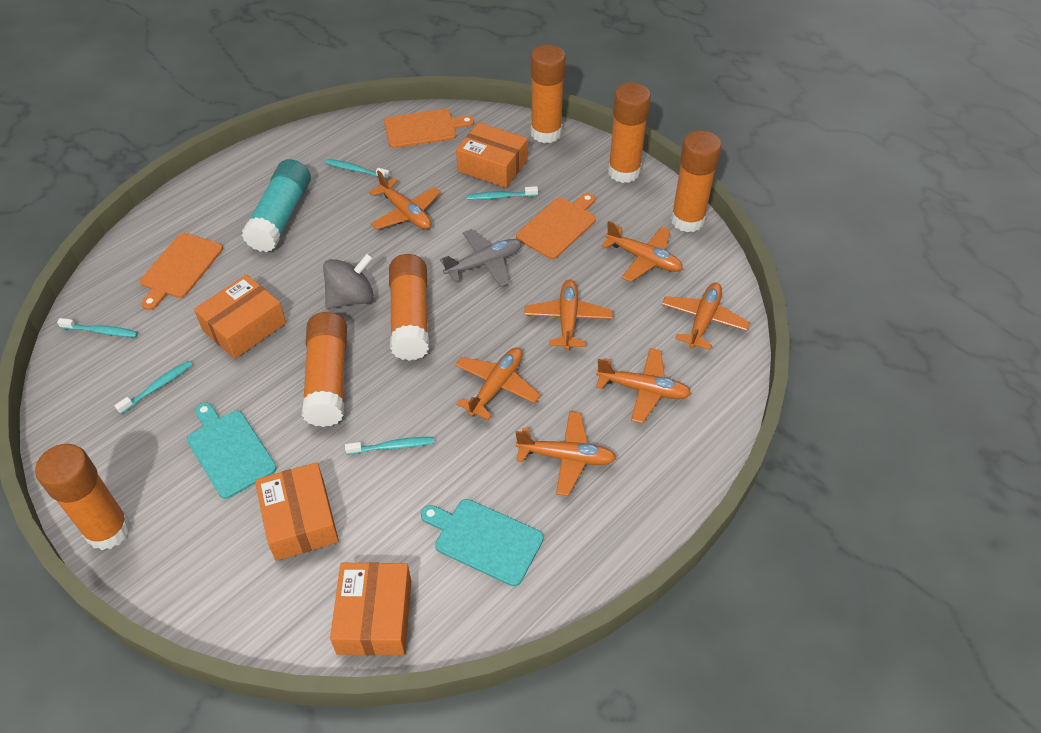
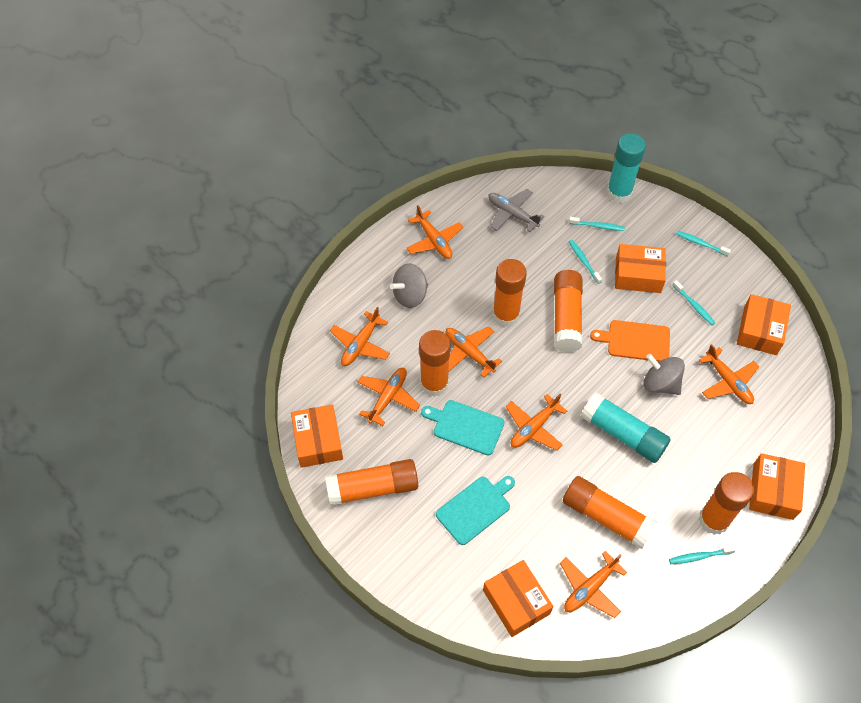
grey spinning top: [323,253,374,309] = 1 -> [390,263,428,308] [644,354,685,395] = 2
orange box: [194,274,286,359] [255,462,339,561] [330,562,412,656] [456,122,528,188] = 4 -> [291,404,343,468] [483,560,553,637] [615,244,666,293] [737,294,791,355] [749,453,805,520] = 5
orange cutting board: [140,233,223,310] [384,109,474,148] [516,193,596,259] = 3 -> [590,320,670,362] = 1
turquoise glue stick: [242,159,311,252] = 1 -> [581,392,671,463] [606,133,646,203] = 2

